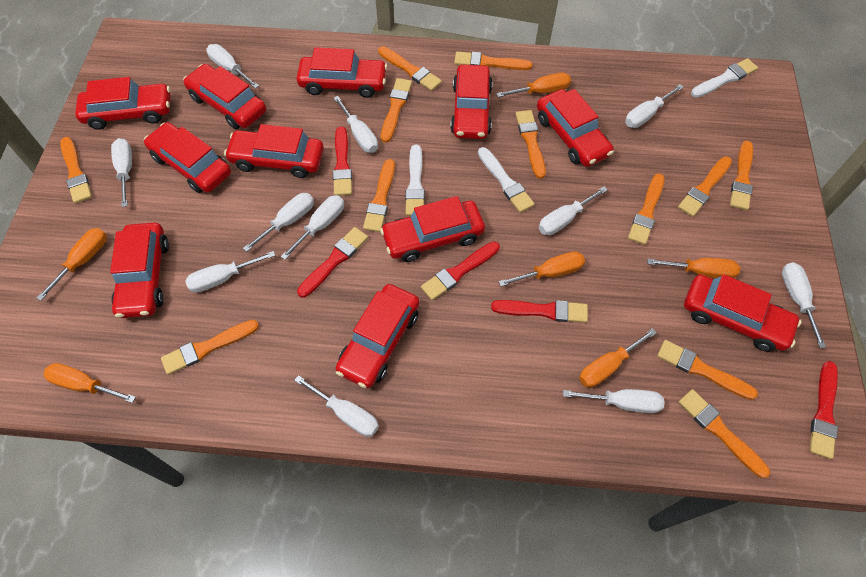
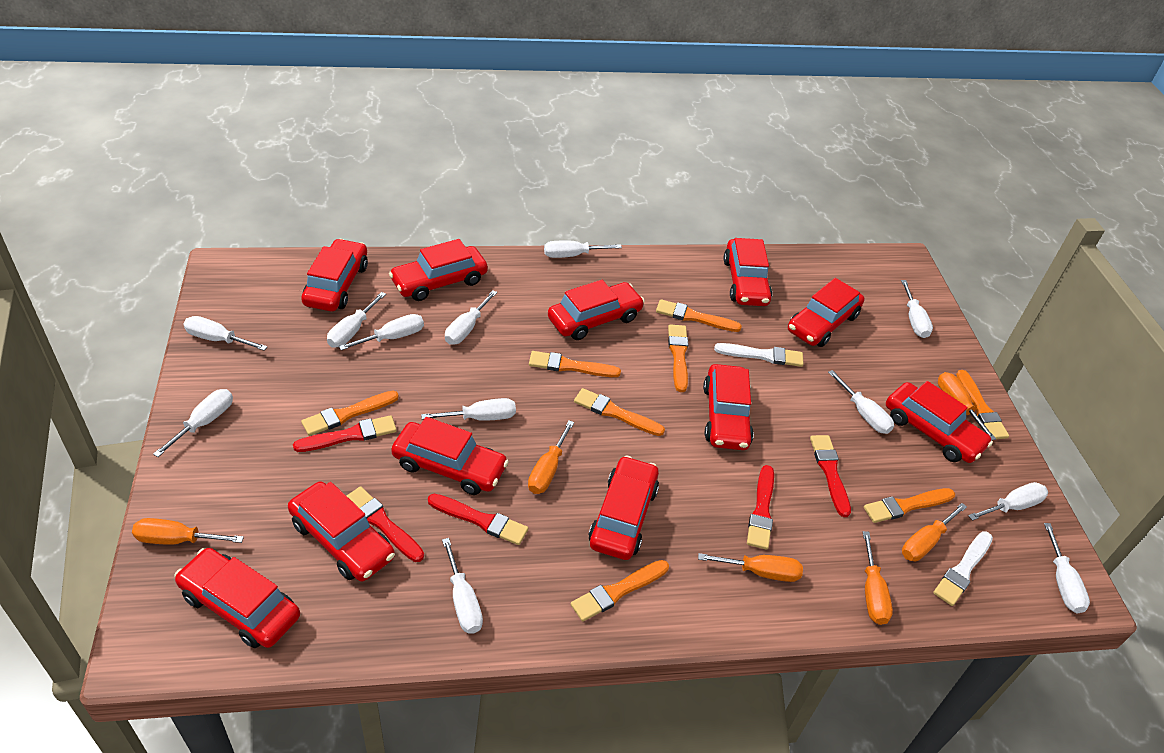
orange brush: [60,137,92,203] [161,320,259,375] [363,159,395,232] [378,46,442,91] [381,78,412,143] [454,51,533,70] [516,110,546,179] [628,173,665,245] [657,340,758,400] [678,156,732,217] [678,389,770,478] [730,141,753,210] = 12 -> [301,391,399,436] [529,351,621,377] [571,560,669,622] [574,388,665,436] [656,299,742,332] [668,324,689,392] [864,488,955,523] [956,370,1009,439] = 8
white brush: [405,145,425,216] [478,147,535,213] [691,58,758,98] = 3 -> [714,343,803,367] [933,531,993,606] = 2
white screwdriver: [111,138,132,207] [185,251,275,293] [206,44,259,89] [243,193,314,252] [281,195,344,260] [294,375,379,437] [334,96,378,153] [539,186,608,235] [563,389,665,413] [625,84,684,128] [782,262,826,348] = 11 -> [153,389,233,457] [184,316,268,351] [327,292,386,348] [339,314,424,350] [421,398,516,421] [442,538,483,634] [445,290,497,345] [544,240,622,258] [828,370,894,434] [901,280,933,338] [968,482,1048,521] [1044,523,1090,613] = 12

